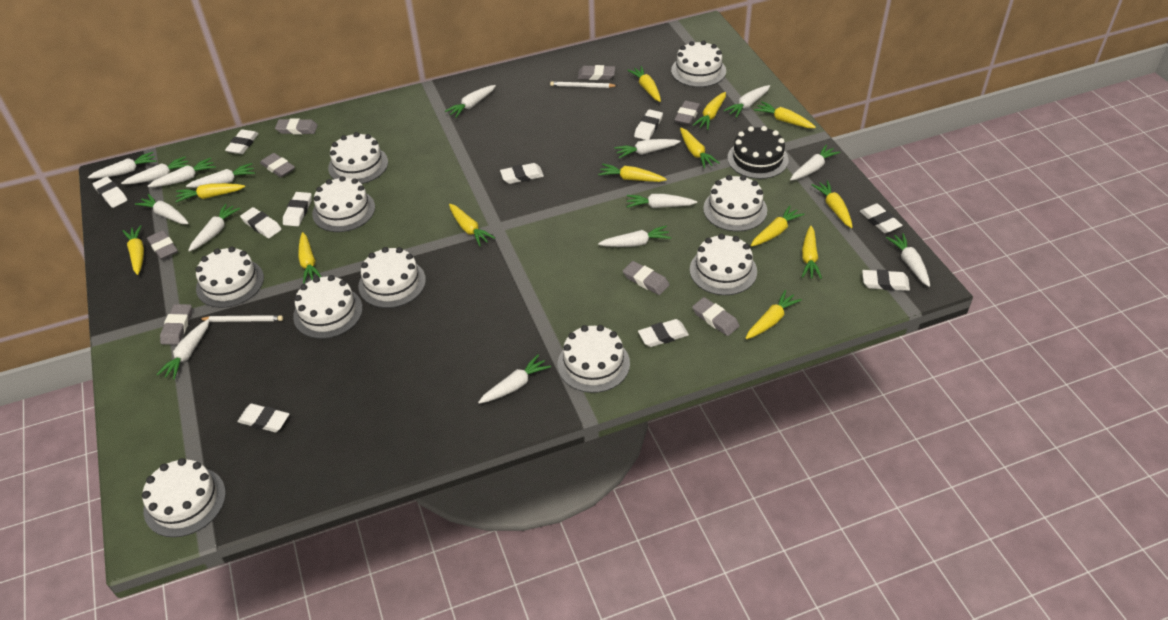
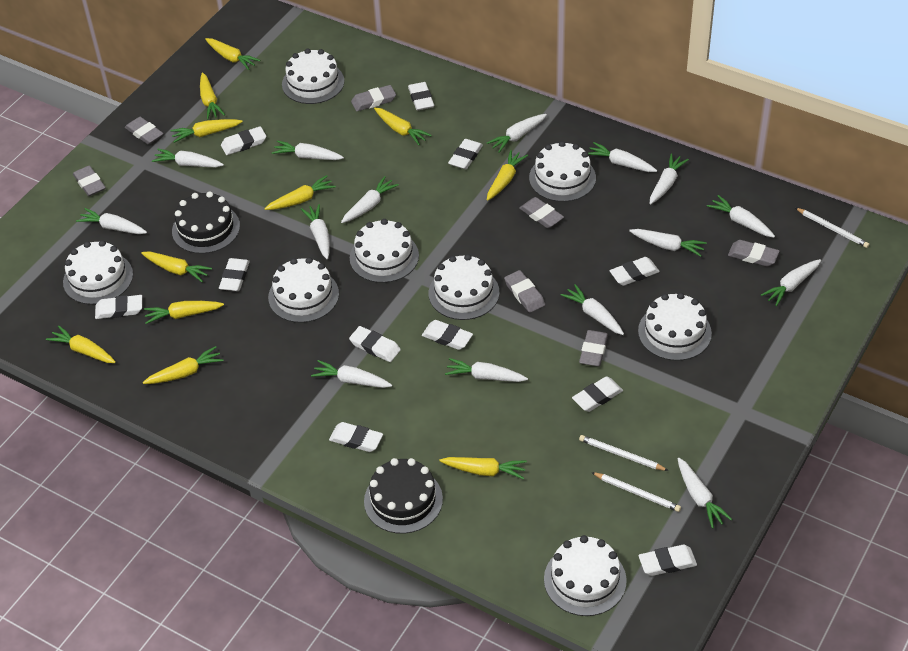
black cake: [728,126,788,179] = 1 -> [172,191,240,254] [364,458,443,534] = 2
grey eraser: [147,230,178,260] [160,304,192,345] [260,153,295,177] [275,118,318,135] [578,65,615,80] [623,261,670,295] [674,101,701,125] [692,297,740,336] = 8 -> [73,165,106,196] [125,117,164,145] [351,85,396,111] [504,270,545,313] [519,197,564,228] [579,330,608,367] [728,240,780,267] = 7
white cake: [142,458,226,537] [195,247,264,308] [293,275,363,339] [312,176,375,232] [328,132,388,184] [359,247,426,308] [558,325,630,393] [671,41,726,87] [690,234,757,295] [703,175,767,231] = 10 -> [63,240,133,305] [268,257,339,323] [282,48,344,104] [350,219,419,283] [429,254,499,320] [529,141,596,202] [544,535,627,616] [638,293,712,361] = 8
white eraser: [93,177,127,208] [225,129,259,154] [237,404,289,432] [240,207,282,238] [283,192,312,226] [500,163,544,184] [634,109,663,140] [638,319,689,347] [860,204,903,233] [862,270,910,291] = 10 -> [95,295,142,319] [219,258,250,291] [221,126,266,155] [329,422,383,452] [349,326,401,362] [408,82,434,111] [422,320,473,350] [448,139,483,169] [572,376,623,412] [610,257,660,286] [638,545,697,576] = 11
white pencil: [200,315,283,322] [550,81,618,88] = 2 -> [579,435,668,471] [591,472,681,512] [795,207,869,248] = 3
yellow carrot: [122,225,144,275] [175,183,245,202] [298,232,322,284] [449,204,495,246] [598,163,667,182] [627,66,661,102] [680,127,719,169] [692,92,726,130] [745,290,802,339] [751,206,804,247] [754,101,816,128] [802,226,822,279] [812,180,853,228] = 13 -> [46,325,116,363] [141,251,212,282] [143,346,223,384] [144,301,224,324] [170,119,243,143] [200,73,225,120] [205,38,261,70] [265,175,336,210] [374,108,432,145] [439,457,527,479] [487,150,528,201] = 11

